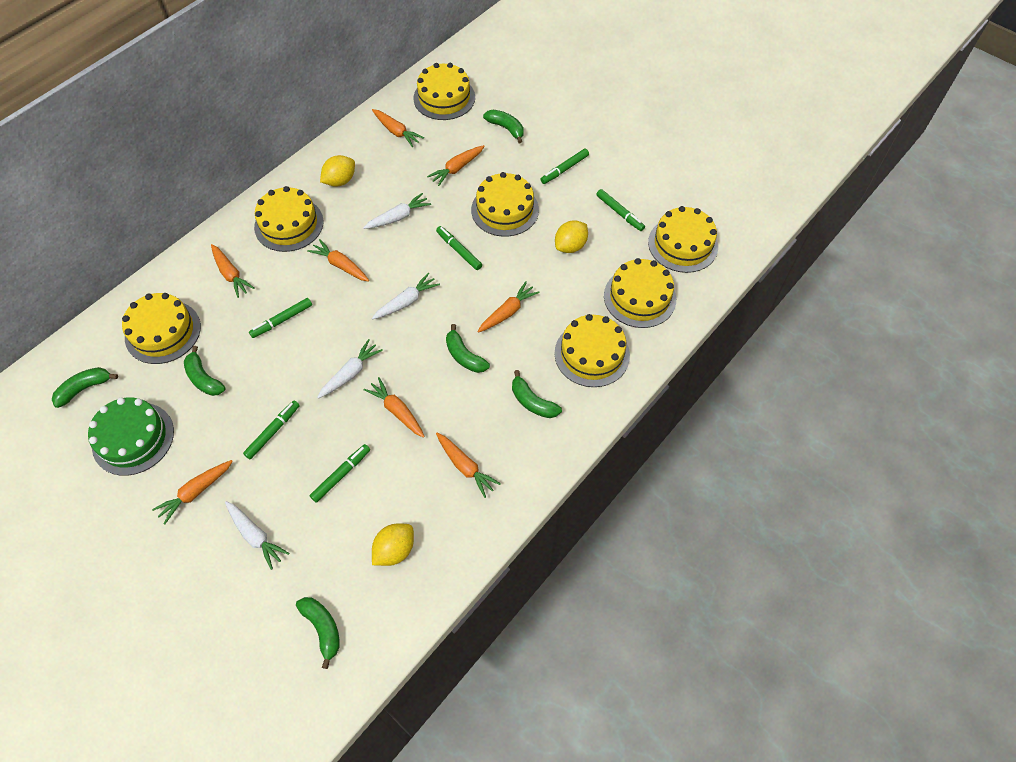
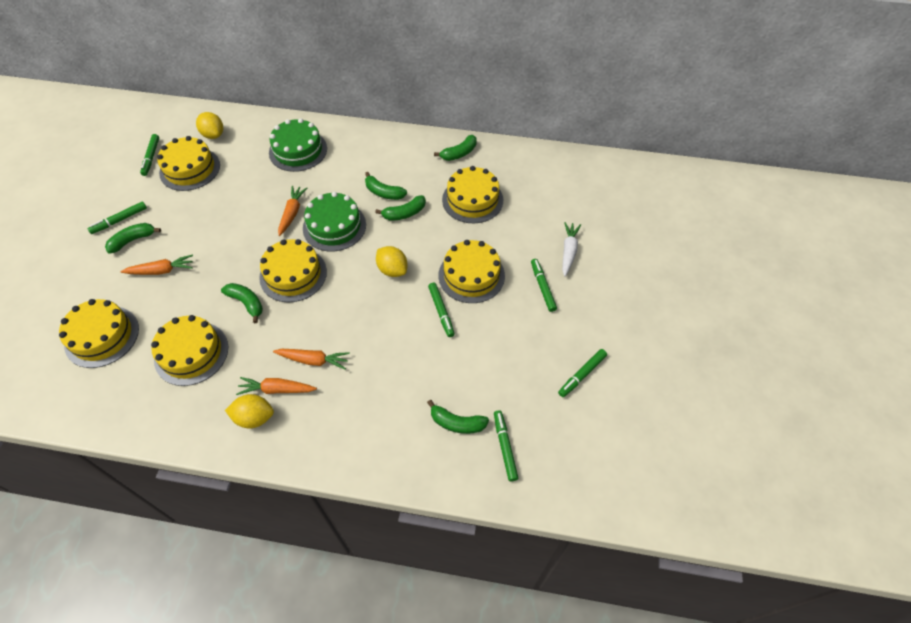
green cake: [88,397,174,476] = 1 -> [269,118,327,172] [303,192,366,251] = 2
orange carrot: [152,460,233,524] [211,244,255,298] [307,239,369,282] [363,377,425,438] [372,109,424,147] [427,145,484,186] [436,433,501,498] [477,281,540,333] = 8 -> [120,255,193,275] [236,377,317,395] [273,349,350,370] [278,186,307,236] = 4
white carrot: [225,501,289,570] [317,339,383,399] [363,193,431,229] [372,273,440,319] = 4 -> [562,222,581,276] = 1
yellow cake: [122,293,201,364] [254,186,324,252] [413,63,475,120] [471,172,539,237] [554,314,630,387] [604,258,676,328] [648,206,718,273] = 7 -> [59,299,139,368] [151,315,228,386] [157,136,220,191] [259,239,327,302] [438,240,505,303] [442,166,503,223] = 6

